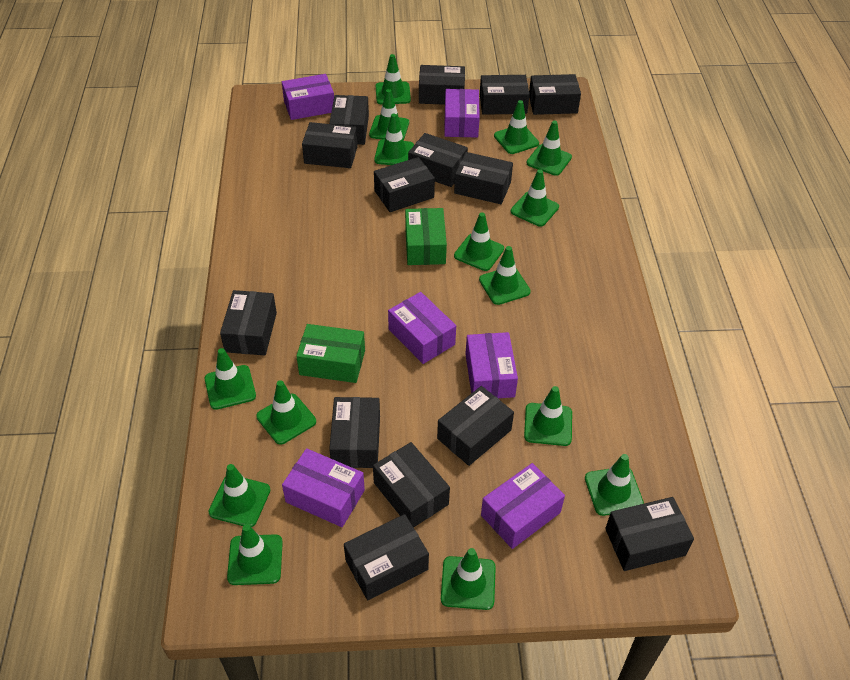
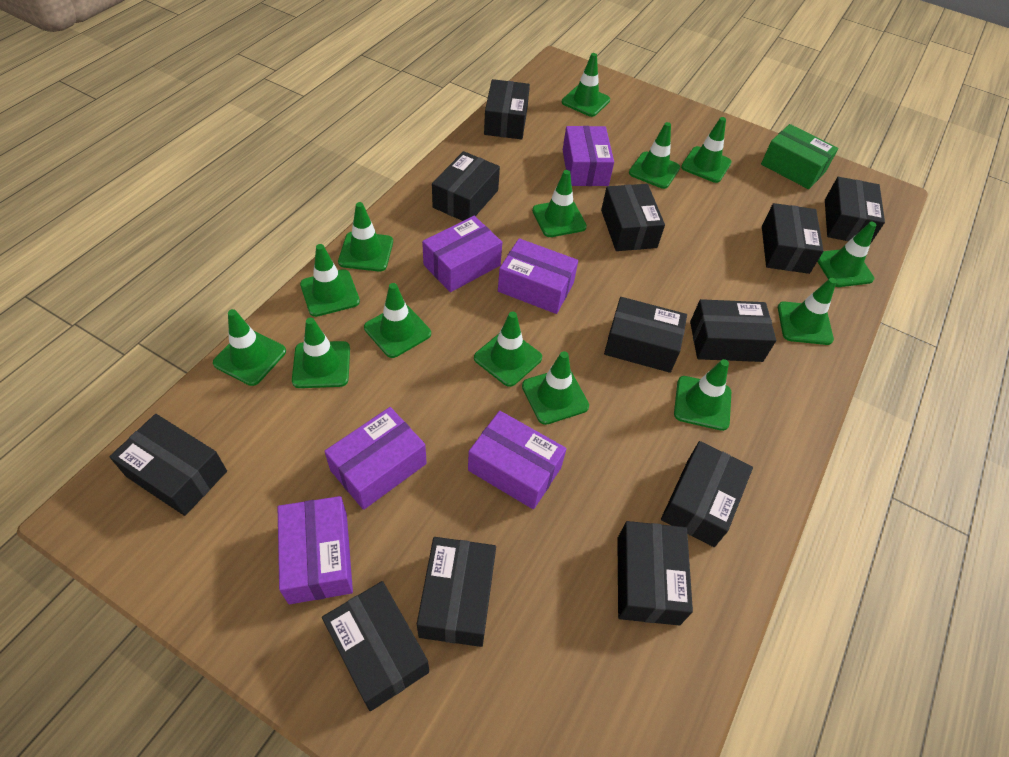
black box: [220,290,277,355] [302,122,358,168] [329,95,369,145] [329,397,380,468] [344,514,429,600] [373,442,450,528] [374,157,435,212] [408,133,468,187] [419,65,465,105] [437,386,514,466] [454,152,513,204] [480,75,530,115] [529,74,581,115] [605,497,694,571] = 14 -> [109,414,227,516] [322,581,429,711] [417,537,496,647] [432,151,500,221] [484,79,530,139] [601,184,665,251] [604,297,687,373] [617,521,693,625] [661,441,753,547] [690,299,776,362] [762,203,824,274] [825,177,885,243] = 12
green box: [296,324,365,383] [405,208,447,265] = 2 -> [761,124,838,189] = 1
green traffic cone: [204,348,256,410] [208,464,270,527] [227,524,283,585] [256,380,316,445] [369,89,409,140] [374,114,414,165] [376,54,411,104] [441,548,496,610] [454,213,504,271] [479,246,531,305] [494,100,539,154] [511,169,559,227] [524,386,572,446] [527,121,572,176] [585,454,644,516] = 15 -> [213,309,286,386] [292,318,350,388] [300,244,360,317] [338,202,393,272] [364,283,431,358] [474,312,542,387] [522,351,589,425] [532,170,587,237] [562,53,610,117] [629,122,680,189] [674,359,731,431] [681,117,732,183] [778,278,837,345] [817,222,876,287] = 14

